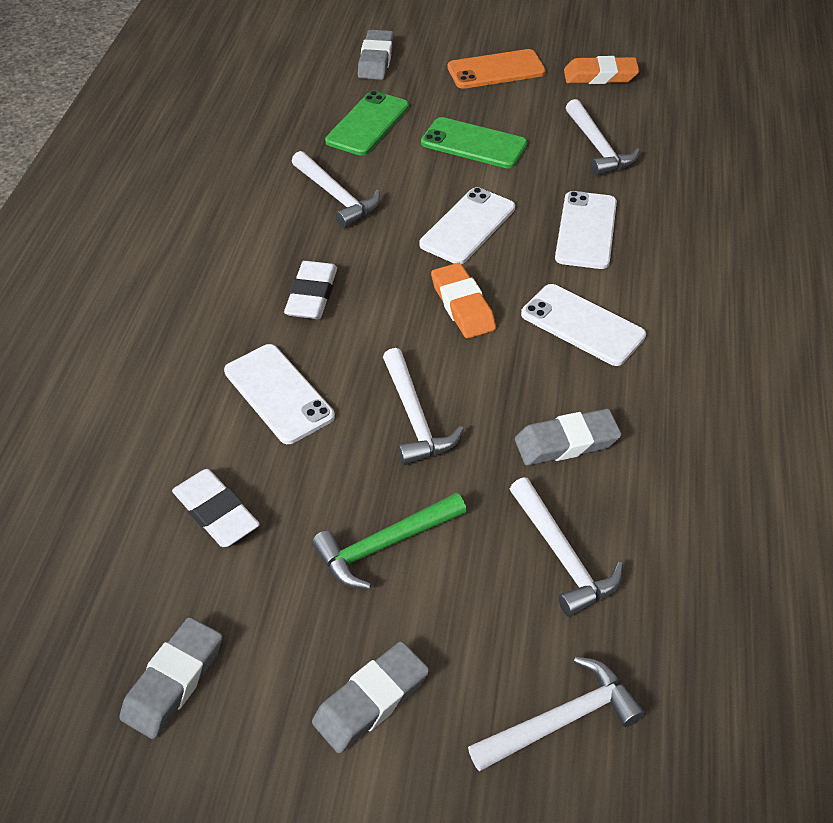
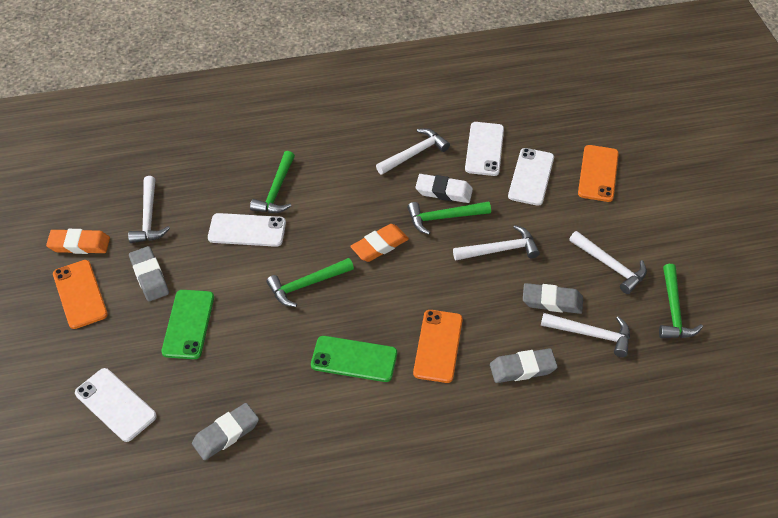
green hammer: [312,493,467,589] = 1 -> [250,151,295,213] [266,258,354,307] [407,201,491,235] [659,264,703,338] = 4
orange phone: [448,49,546,89] = 1 -> [53,260,108,329] [413,310,463,383] [578,145,619,202] = 3
white eraser: [172,469,260,547] [284,261,337,319] = 2 -> [415,174,473,203] = 1

